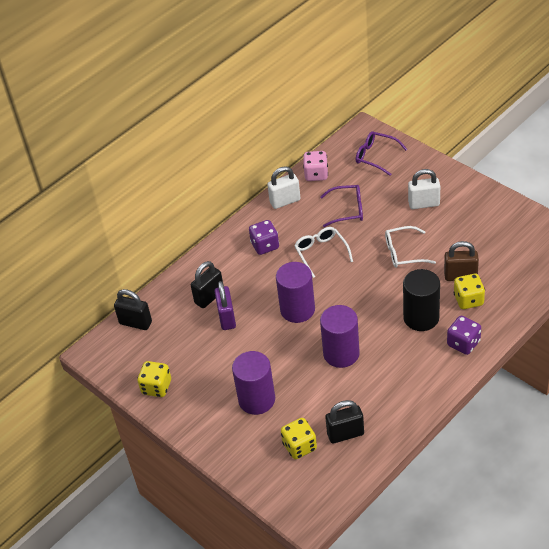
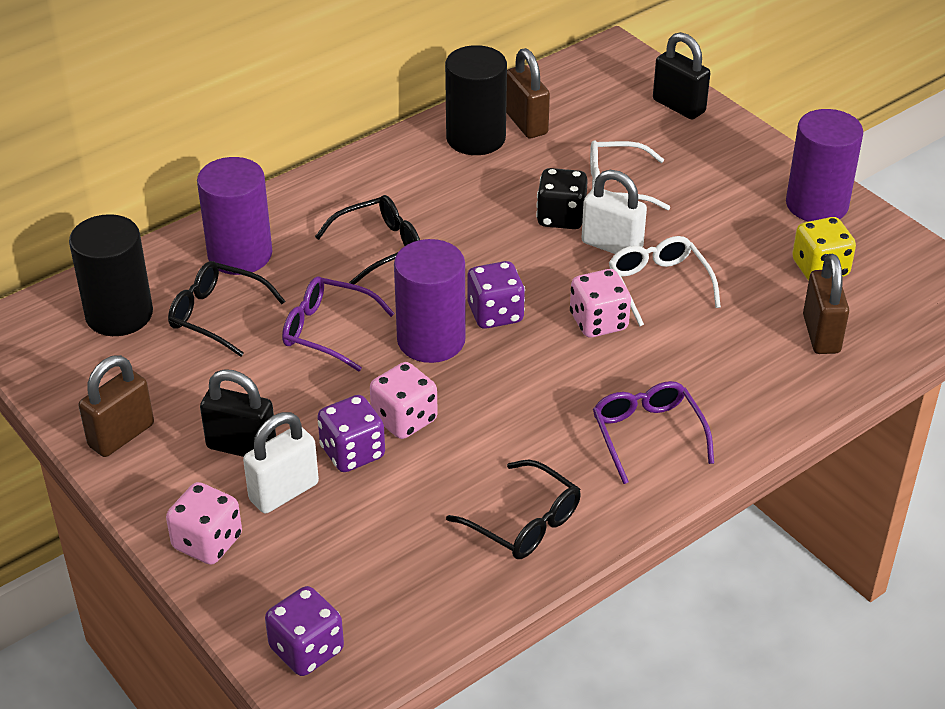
black cylinder: [403,269,440,331] = 1 -> [69,214,153,336] [445,45,507,155] = 2
black dice: none = 0 -> [536,168,588,229] = 1
black glasses: none = 0 -> [168,261,285,357] [315,195,420,285] [446,460,581,559] = 3
black padlock: [114,289,152,330] [191,261,223,308] [325,400,364,444] = 3 -> [200,369,276,457] [653,32,710,119] = 2
brown padlock: [444,241,479,281] = 1 -> [78,355,154,457] [506,48,550,138] [803,254,849,354] = 3
pink dice: [303,151,328,181] = 1 -> [166,482,242,565] [370,362,438,439] [570,269,631,338] = 3
purple dice: [249,220,279,255] [447,315,481,355] = 2 -> [265,586,344,676] [317,395,385,472] [467,261,525,329] = 3
purple padlock: [214,281,236,330] = 1 -> none = 0
yellow dice: [137,361,171,397] [281,418,317,459] [453,274,485,309] = 3 -> [792,217,856,280] = 1

